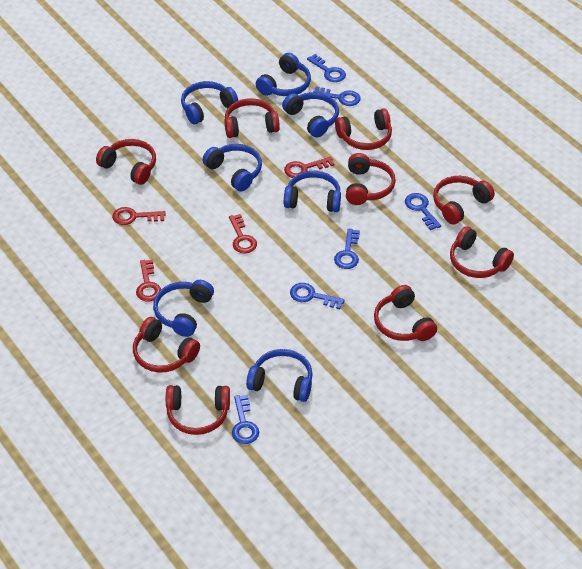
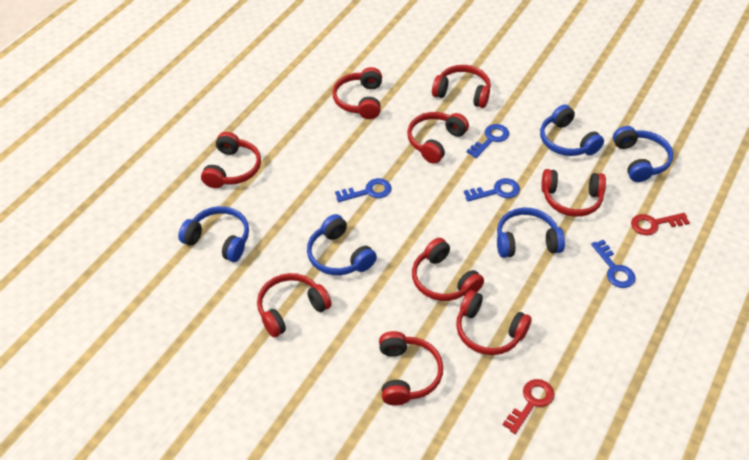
blue headphones: [153,280,214,337] [181,81,238,124] [203,144,262,191] [246,349,313,402] [256,53,311,96] [282,92,339,138] [284,171,341,212] = 7 -> [178,206,249,262] [307,214,377,275] [497,208,565,258] [540,104,604,156] [613,126,673,182] = 5
blue key: [232,395,259,444] [290,283,345,309] [307,54,346,82] [313,87,361,106] [334,229,360,269] [405,193,441,230] = 6 -> [335,178,392,202] [464,178,520,202] [467,124,509,158] [591,240,636,288] = 4
red key: [112,207,166,225] [136,259,161,301] [229,214,257,253] [284,157,334,178] = 4 -> [503,379,554,434] [631,213,690,235] = 2

